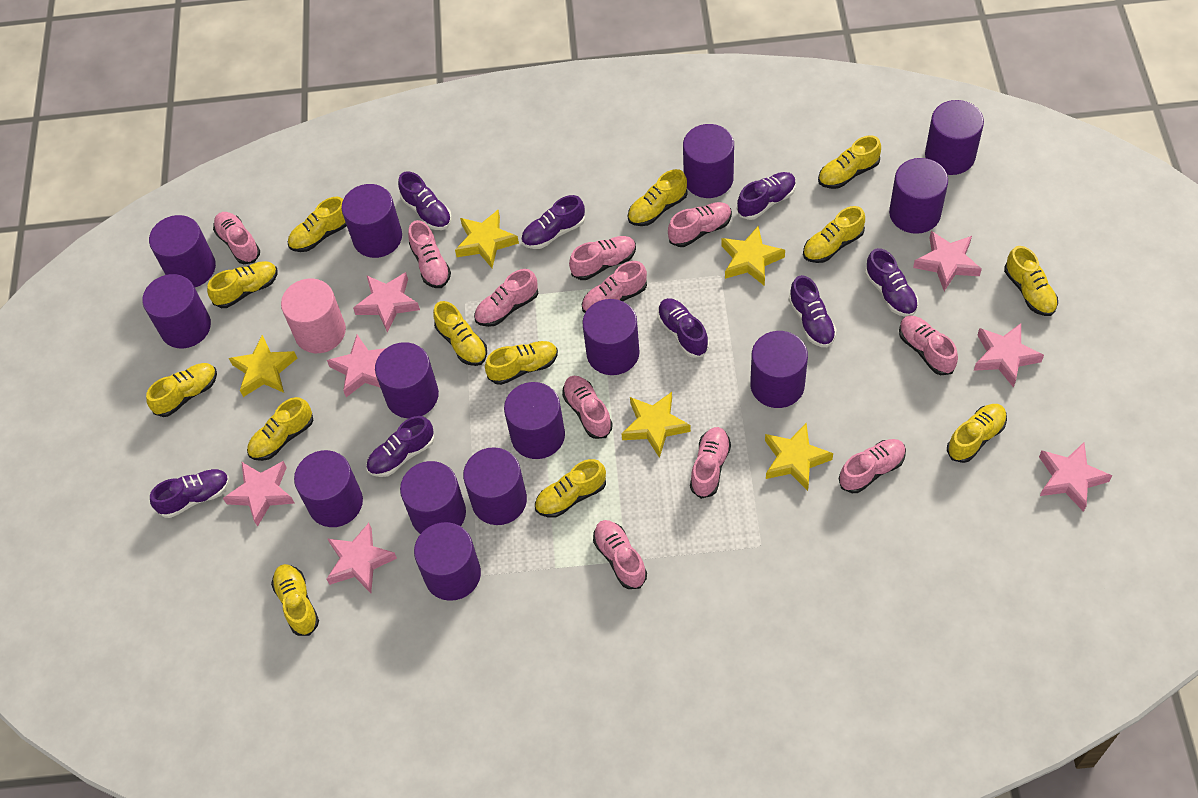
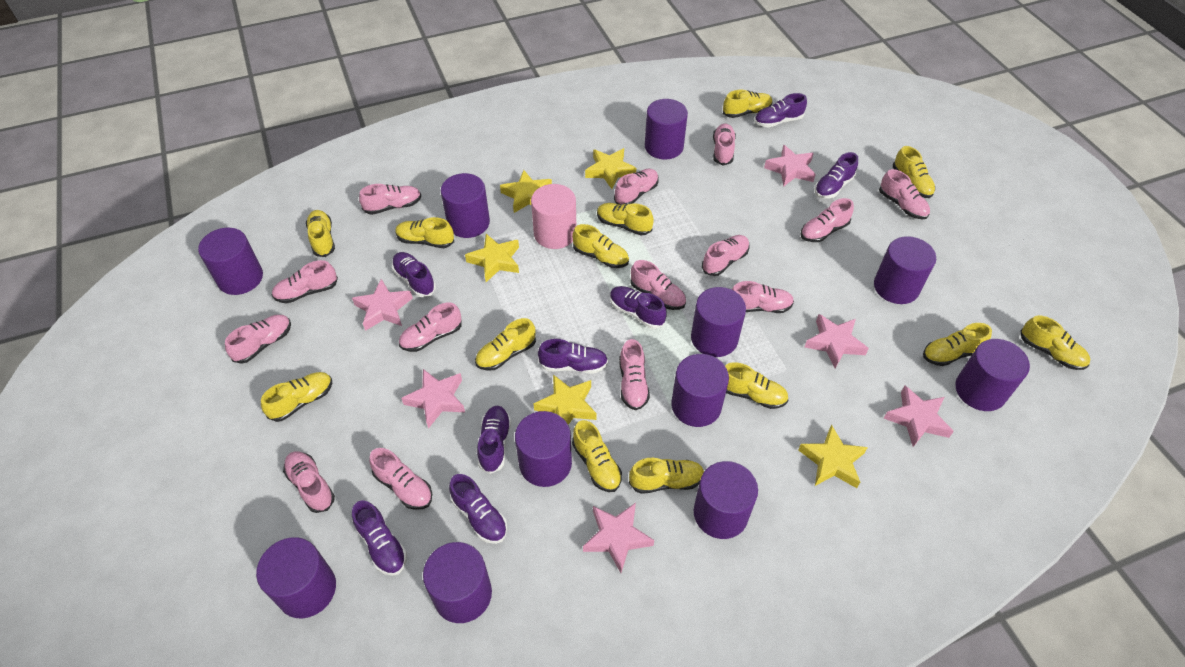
pink shoe: [213,212,260,264] [408,220,451,288] [474,269,538,327] [562,376,613,439] [569,236,636,280] [582,261,647,313] [593,520,647,589] [668,202,732,247] [690,427,731,499] [839,439,906,493] [899,315,958,375] = 11 -> [225,315,291,364] [272,260,338,303] [283,451,335,513] [359,184,421,215] [369,448,432,510] [399,303,462,352] [614,169,659,205] [619,339,650,410] [630,260,686,310] [702,235,750,276] [713,123,736,166] [731,281,794,313] [801,198,854,242] [879,169,930,219] = 14
pink star: [223,461,294,527] [326,523,397,593] [327,335,386,397] [353,272,420,332] [913,231,982,291] [974,323,1044,388] [1039,442,1112,512] = 7 -> [352,279,413,331] [401,369,465,429] [583,503,654,573] [764,145,816,187] [805,314,869,368] [884,386,954,447] = 6
purple cylinder: [142,274,211,349] [149,215,216,287] [294,450,363,527] [341,184,402,258] [375,342,439,418] [400,461,466,534] [414,522,481,601] [463,447,527,525] [504,382,565,459] [582,299,640,375] [683,124,734,198] [750,331,808,408] [889,158,948,234] [925,100,984,175] = 14 -> [198,228,263,295] [256,537,336,618] [423,542,492,623] [441,173,490,238] [515,411,572,487] [645,99,688,159] [671,354,729,427] [691,287,746,357] [694,461,758,539] [874,236,936,304] [955,339,1030,411] = 11

